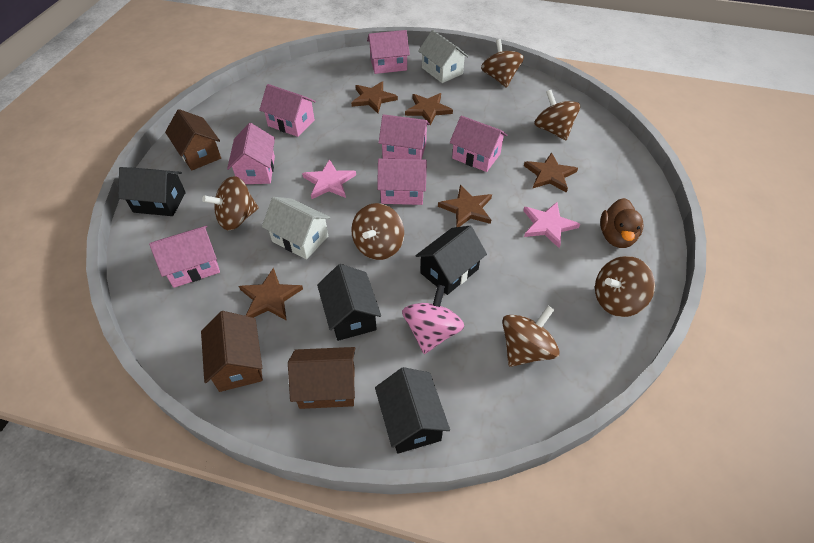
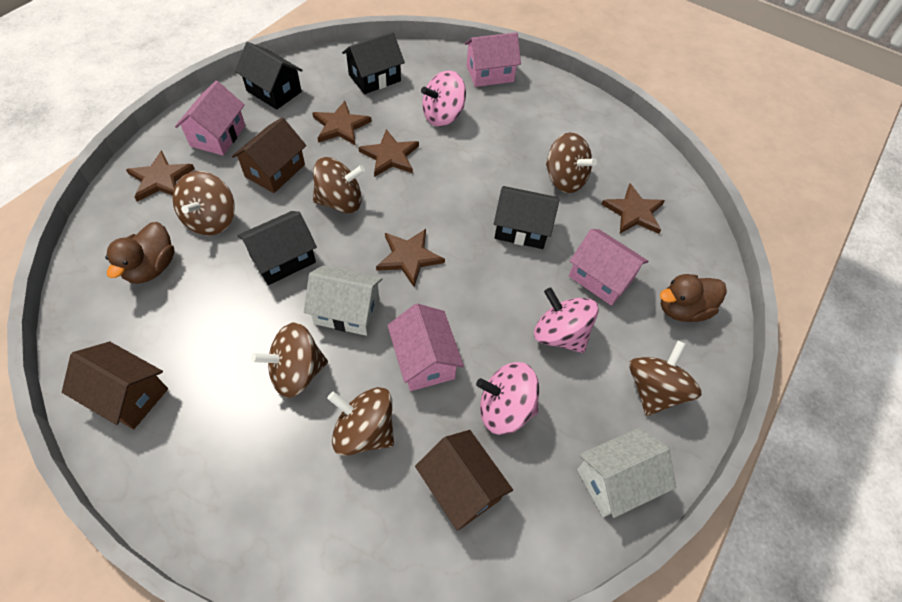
brown duck: [600,198,643,248] = 1 -> [105,222,175,284] [660,274,727,322] = 2
pink house: [149,226,220,288] [227,123,275,184] [259,84,316,137] [367,30,410,74] [377,158,427,205] [379,114,430,160] [450,116,507,172] = 7 -> [175,81,245,156] [387,304,464,391] [465,32,521,87] [569,229,649,306] = 4
pink spinning top: [402,284,464,354] = 1 -> [421,70,466,127] [476,362,539,435] [534,288,599,353] = 3
pink star: [302,159,356,199] [523,202,580,248] = 2 -> none = 0

